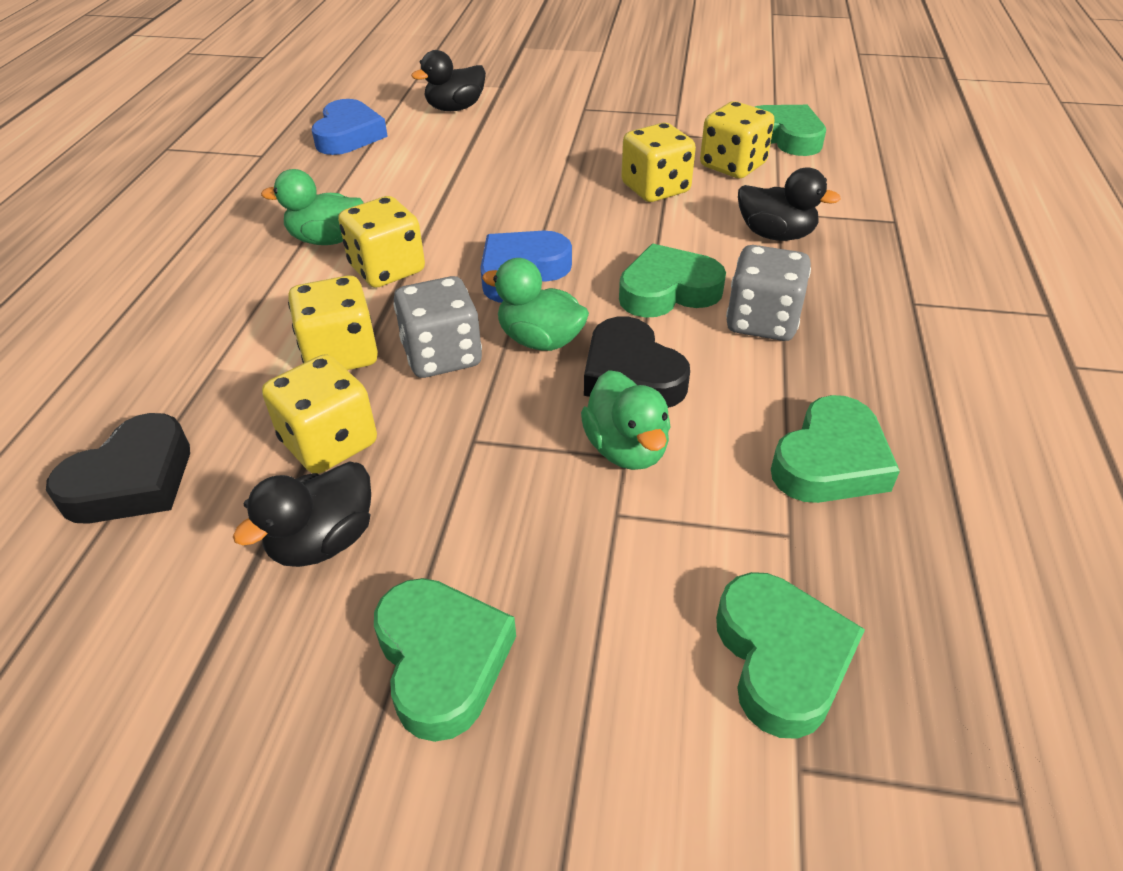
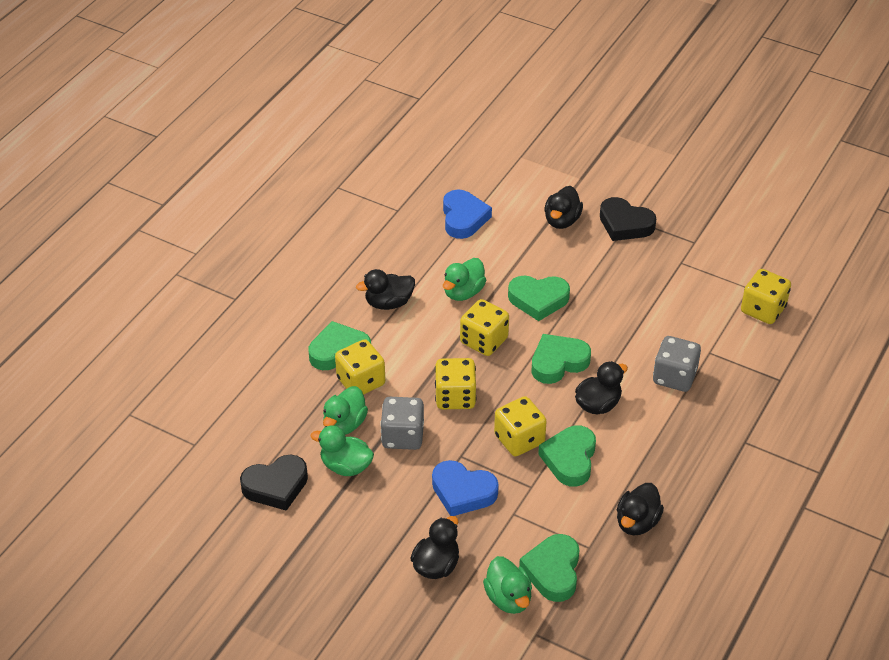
black duck: [233,461,371,567] [411,50,486,111] [738,168,841,241] = 3 -> [356,269,415,310] [410,516,459,579] [544,186,583,229] [575,361,628,415] [617,483,664,535] = 5
green duck: [261,169,363,245] [482,258,589,351] [581,370,670,470] = 3 -> [311,425,374,476] [323,386,368,435] [443,258,486,301] [483,556,532,614] = 4

